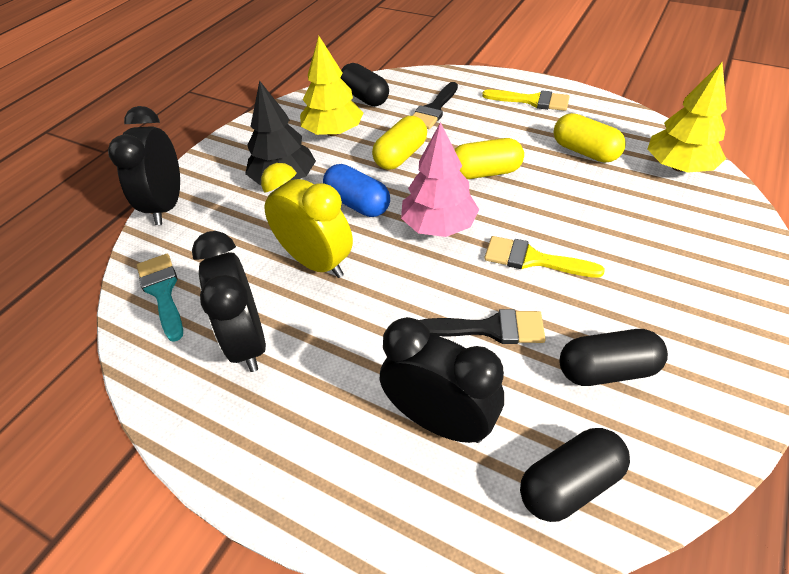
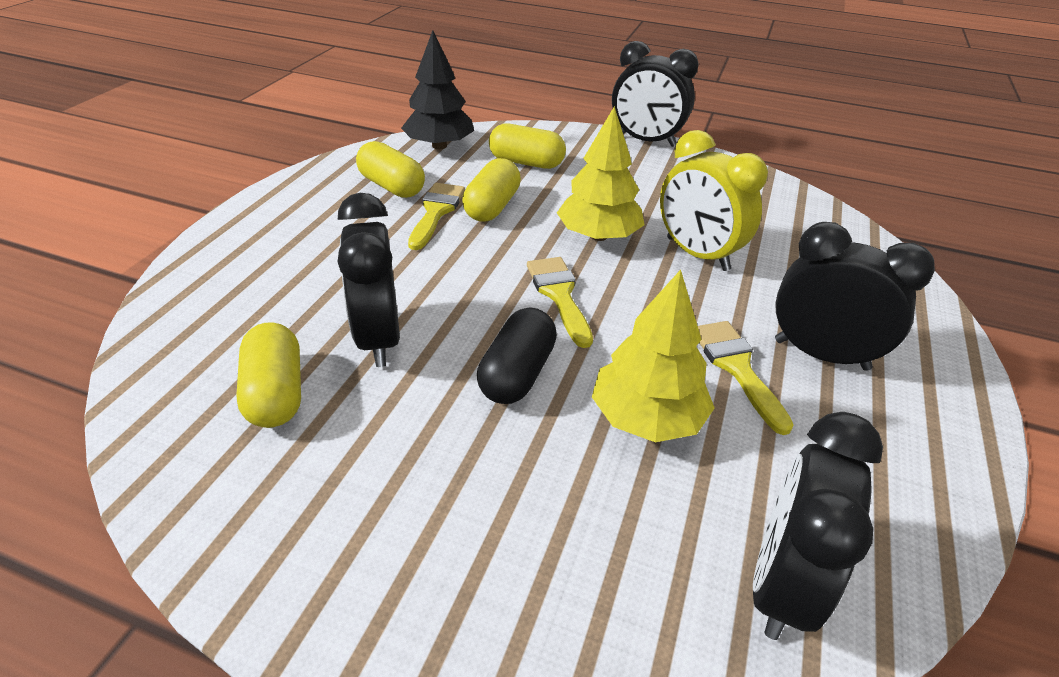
black brush: [412,82,458,129] [420,309,546,344] = 2 -> none = 0
black capsule: [341,63,389,106] [520,428,630,522] [559,329,668,386] = 3 -> [477,308,557,404] = 1
black clock: [108,106,180,225] [192,231,266,372] [380,317,504,443] = 3 -> [337,193,400,367] [612,41,699,147] [753,412,883,640] [775,222,935,371] = 4
blue capsule: [323,164,390,217] = 1 -> none = 0
pink tree: [401,122,479,237] = 1 -> none = 0
turquoise brush: [137,254,183,342] = 1 -> none = 0
yellow brush: [482,90,570,111] [484,236,605,278] = 2 -> [408,183,465,250] [527,257,593,348] [698,321,794,435] = 3
yellow capsule: [372,116,427,170] [454,138,524,179] [554,113,626,163] = 3 -> [236,323,301,428] [356,141,425,198] [462,158,521,222] [489,123,566,169] = 4

